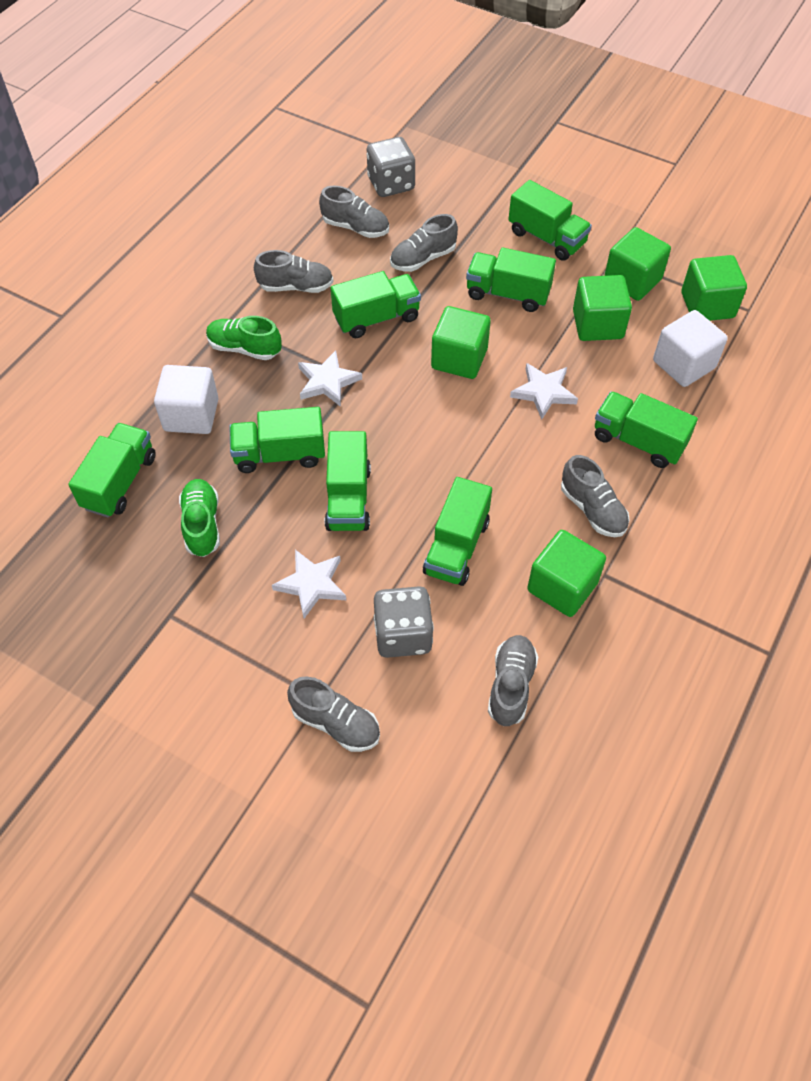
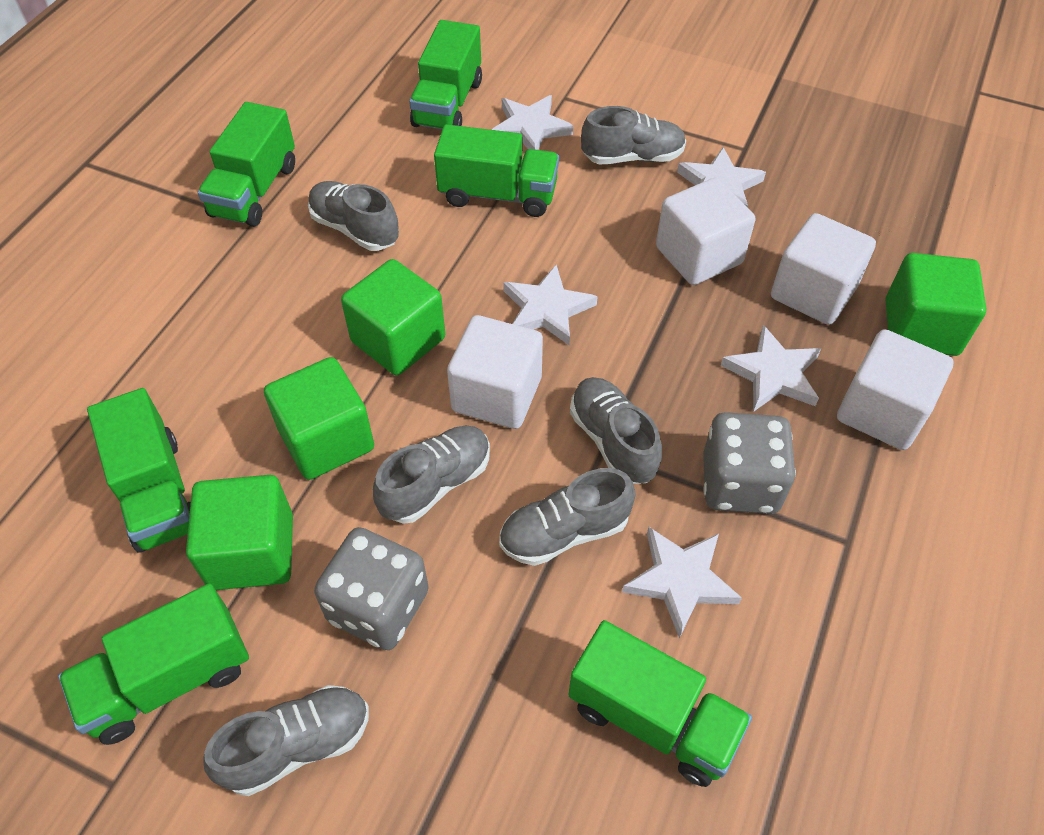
green cube: [431,306,491,379] [527,530,606,617] [573,275,632,341] [604,227,671,301] [681,255,747,321] = 5 -> [186,475,293,590] [264,357,374,480] [341,259,445,375] [886,253,986,356] = 4
green shoe: [179,479,220,557] [206,316,282,360] = 2 -> none = 0
green truck: [68,423,156,517] [229,407,325,473] [325,431,371,531] [331,271,421,338] [423,477,492,586] [466,248,556,312] [508,180,592,261] [595,392,698,468] = 8 -> [58,583,249,745] [87,388,191,553] [197,102,295,227] [409,20,482,130] [434,124,559,217] [568,620,752,787] = 6
white cube: [154,365,219,434] [653,310,728,387] = 2 -> [447,315,543,429] [656,178,755,285] [771,213,876,325] [837,329,954,450] = 4
white star: [272,550,346,619] [298,351,362,407] [510,363,578,420] = 3 -> [492,95,573,150] [503,265,598,345] [622,527,742,638] [677,147,766,207] [721,325,821,412] = 5

